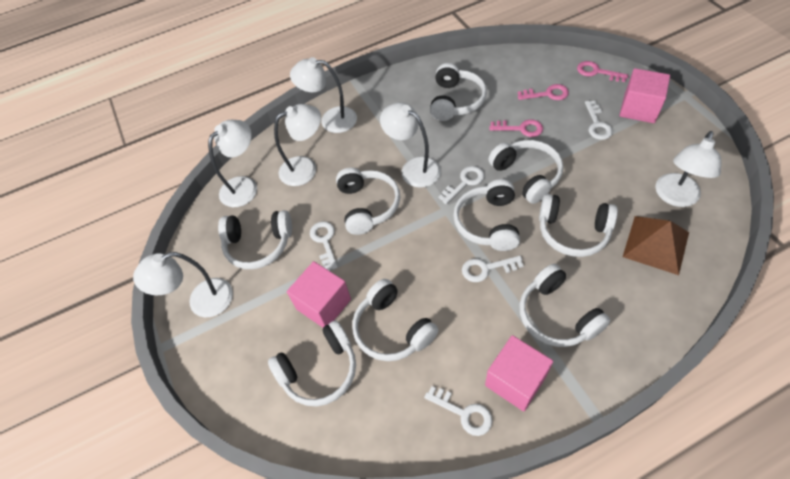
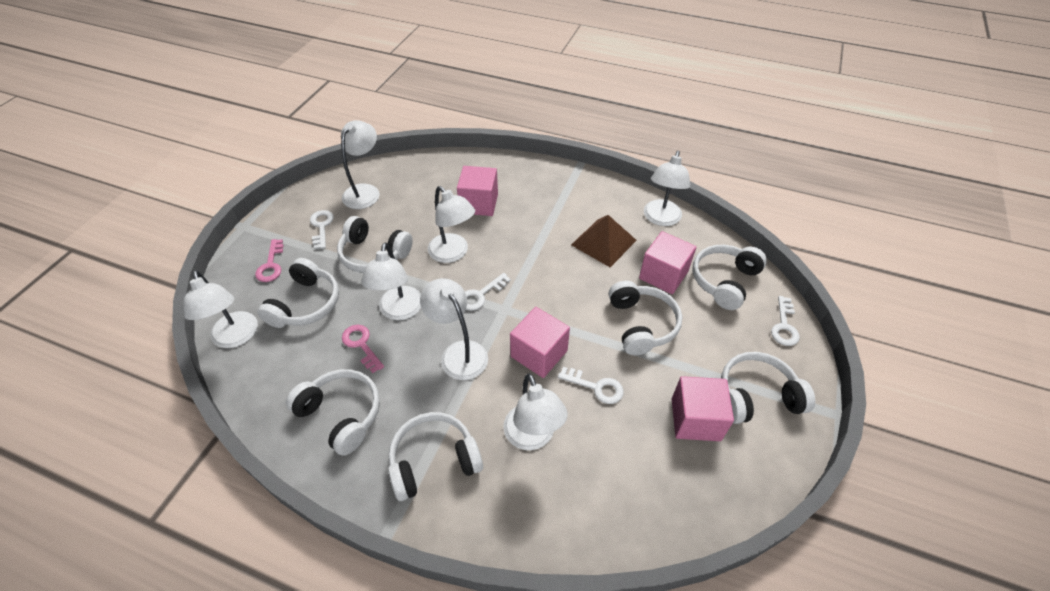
pink cube: [287,261,351,328] [485,335,553,412] [619,68,670,123] = 3 -> [457,166,498,216] [510,307,570,378] [639,231,696,294] [672,376,734,441] = 4
pink key: [489,120,543,137] [518,84,569,100] [577,61,628,82] = 3 -> [255,239,284,282] [342,325,384,373] = 2
white headphones: [218,210,292,269] [268,320,356,407] [336,168,400,235] [352,279,438,361] [430,63,487,121] [453,179,520,251] [488,140,563,204] [519,264,611,347] [539,194,618,257] = 9 -> [257,258,339,328] [286,369,380,456] [337,216,413,273] [388,412,483,501] [609,281,682,355] [692,245,767,310] [721,352,815,424] = 7
white key: [310,221,338,270] [424,386,492,436] [439,166,484,204] [462,256,524,282] [585,101,613,140] = 5 -> [310,210,334,249] [465,273,511,311] [558,367,624,404] [771,296,800,346] = 4
white lamp: [133,252,233,317] [208,120,257,207] [274,104,321,186] [290,57,357,133] [380,102,441,188] [656,131,721,207] = 6 -> [183,270,258,348] [341,120,380,209] [361,242,421,320] [420,278,488,380] [428,186,475,263] [503,373,568,450] [644,151,690,226] = 7

